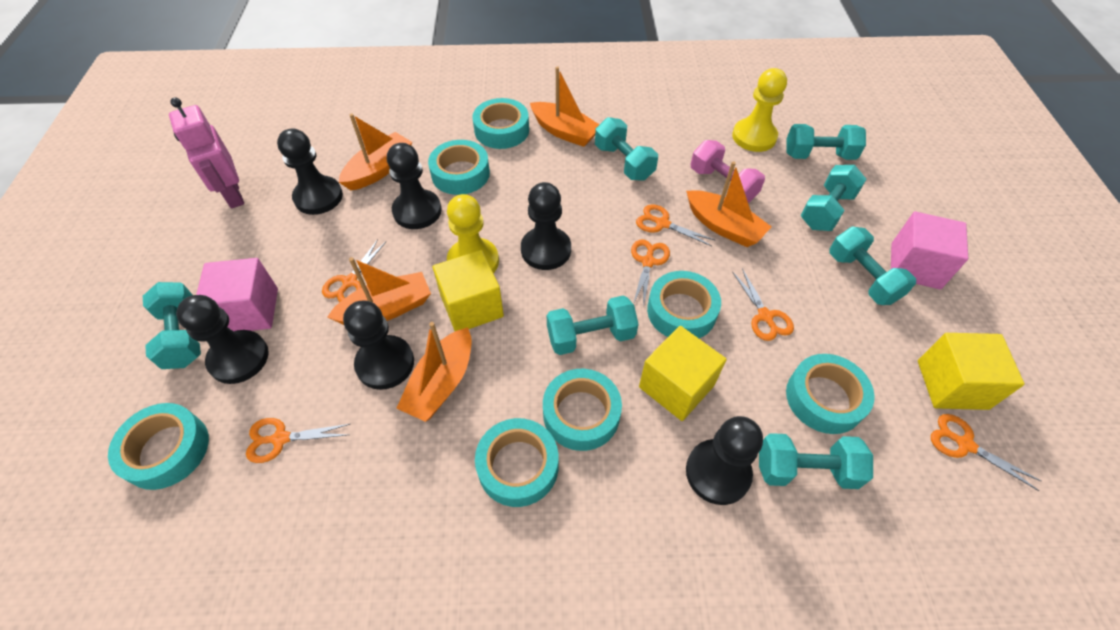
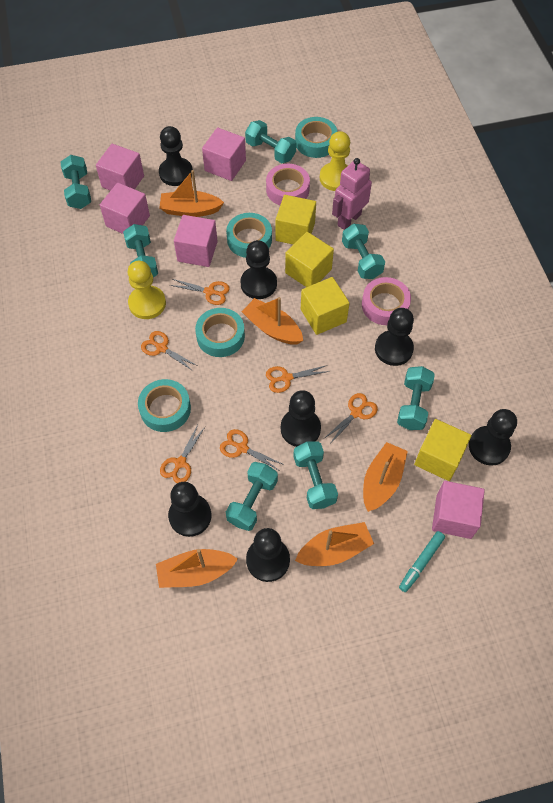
black pawn: [176,295,269,384] [277,128,343,215] [343,300,414,390] [387,143,442,229] [521,182,571,270] [686,416,763,505] = 6 -> [159,126,193,186] [168,482,211,537] [240,240,277,299] [246,528,290,582] [281,390,321,447] [375,308,414,366] [469,409,517,466] = 7
pink cube: [196,258,278,331] [891,211,968,290] = 2 -> [96,144,144,191] [100,183,150,234] [174,215,218,267] [202,127,246,181] [432,481,485,539] = 5
pink dumbbell: [691,140,765,203] = 1 -> none = 0
pink tape: none = 0 -> [266,164,310,205] [362,277,411,325] = 2
turquoise marker: none = 0 -> [399,531,445,592] = 1
turquoise tape: [108,403,209,490] [428,140,490,195] [473,98,529,149] [475,418,559,507] [543,369,622,451] [647,271,721,338] [786,354,875,434] = 7 -> [138,379,191,432] [195,308,245,357] [226,213,272,258] [295,117,338,158] = 4
yellow cube: [433,250,504,331] [639,326,727,421] [918,333,1024,410] = 3 -> [276,195,316,245] [285,232,334,287] [301,277,349,335] [414,419,471,481] = 4

